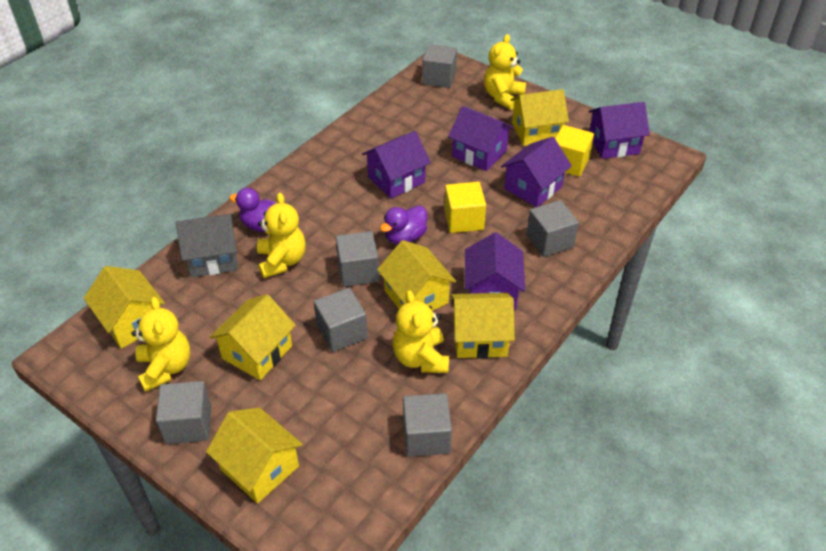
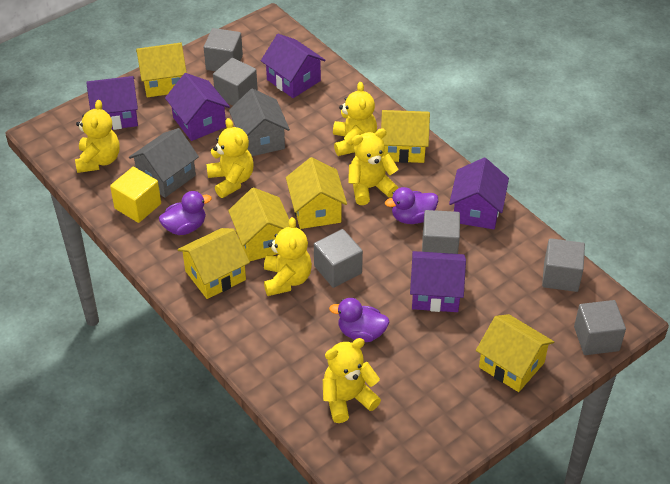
grey house: [176,213,238,277] = 1 -> [129,128,199,198] [229,88,290,156] = 2
purple duck: [229,188,276,232] [380,205,427,244] = 2 -> [159,191,212,235] [329,298,389,342] [385,187,438,224] = 3
yellow cube: [444,182,486,233] [555,125,594,177] = 2 -> [110,167,161,223] = 1
yellow teddy bear: [131,297,190,392] [257,193,306,278] [393,290,449,373] [484,34,526,110] = 4 -> [75,100,119,173] [206,118,254,198] [264,217,312,296] [323,338,381,423] [333,82,377,156] [348,128,398,205] = 6

